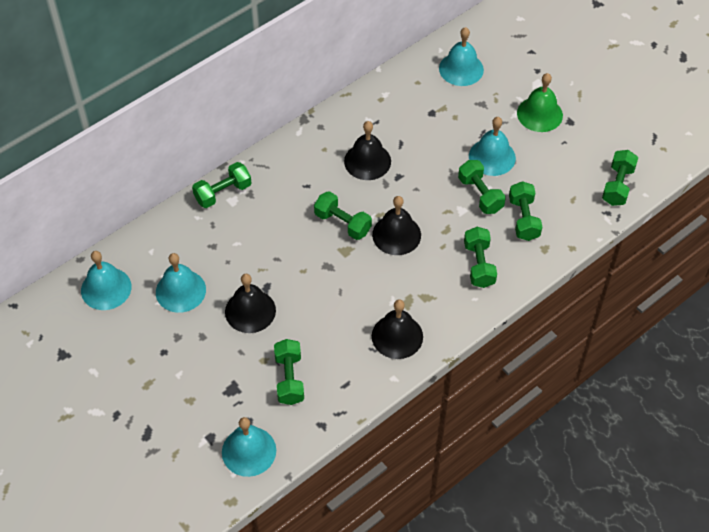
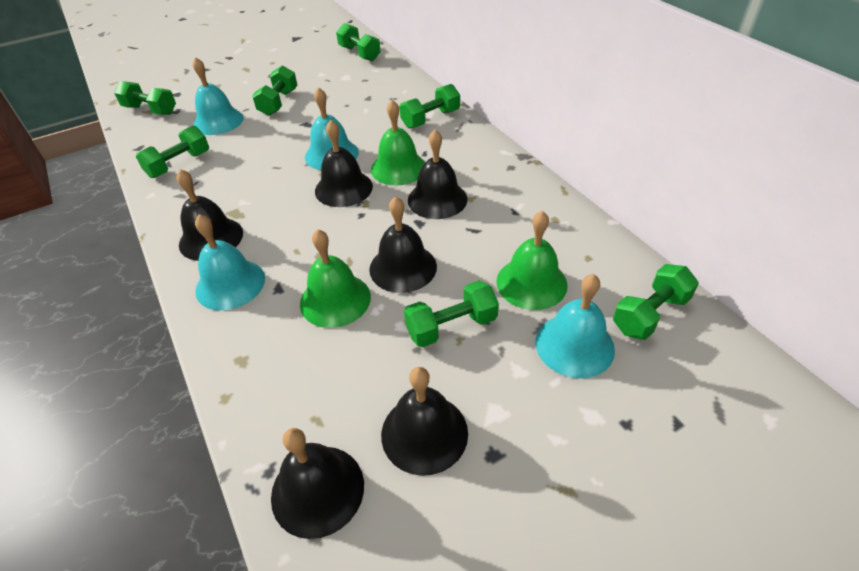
black bell: [225,274,276,333] [344,121,391,180] [372,196,421,255] [372,300,423,359] = 4 -> [176,169,243,261] [271,428,364,539] [315,120,373,207] [369,196,437,293] [381,367,468,476] [408,129,467,219] = 6
green bell: [517,73,563,132] = 1 -> [300,229,371,328] [371,100,425,186] [496,211,568,310] = 3
turquoise bell: [81,251,131,310] [156,253,206,313] [222,417,276,477] [439,27,484,86] [469,117,516,176] = 5 -> [193,57,243,135] [195,214,265,311] [305,87,359,170] [535,274,615,379] = 4

